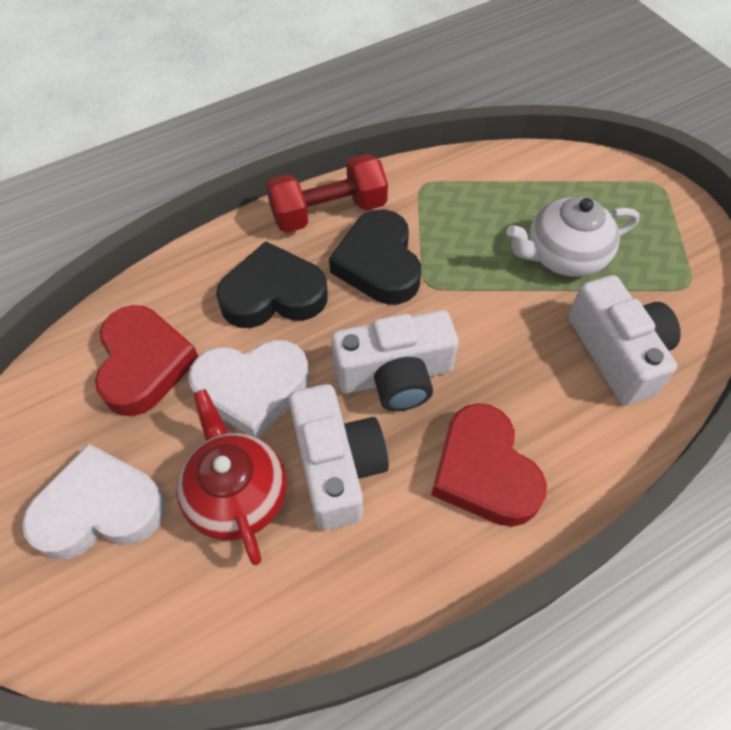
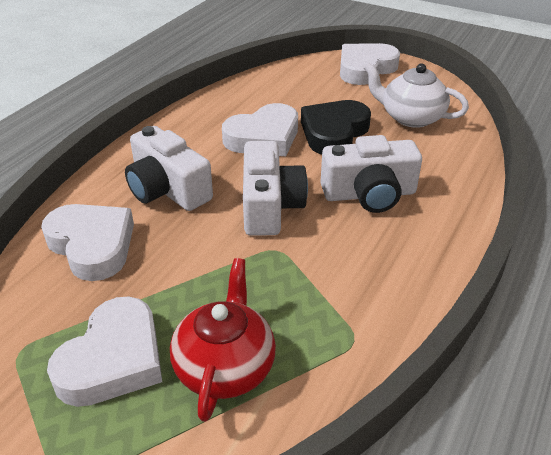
black heart: [216,241,328,328] [329,209,421,304] = 2 -> [301,100,371,154] = 1
red dumbbell: [266,154,388,233] = 1 -> none = 0
red heart: [95,305,198,416] [431,403,547,527] = 2 -> none = 0
white heart: [22,444,166,559] [188,340,310,438] = 2 -> [41,204,134,281] [47,297,162,407] [222,103,298,156] [340,43,400,85] = 4

